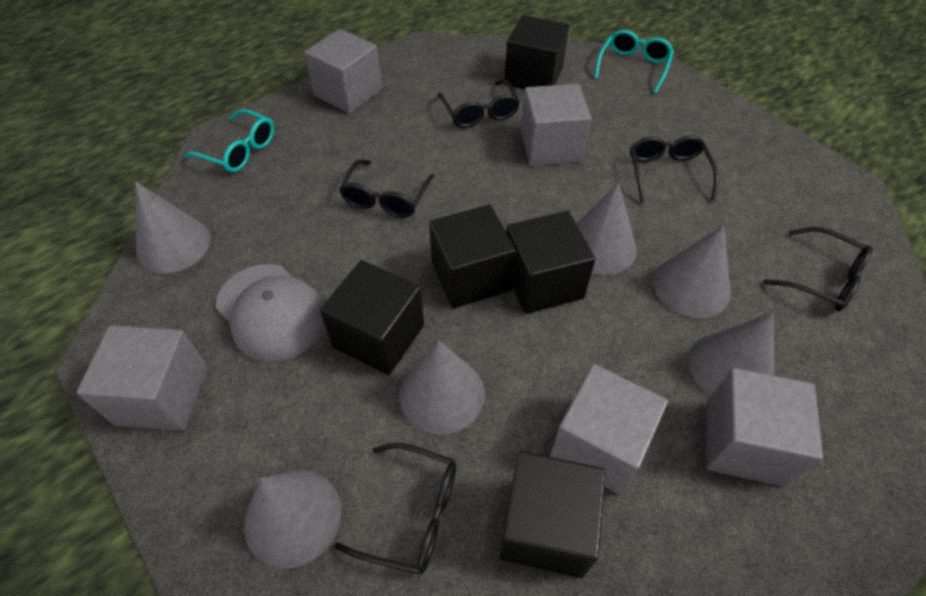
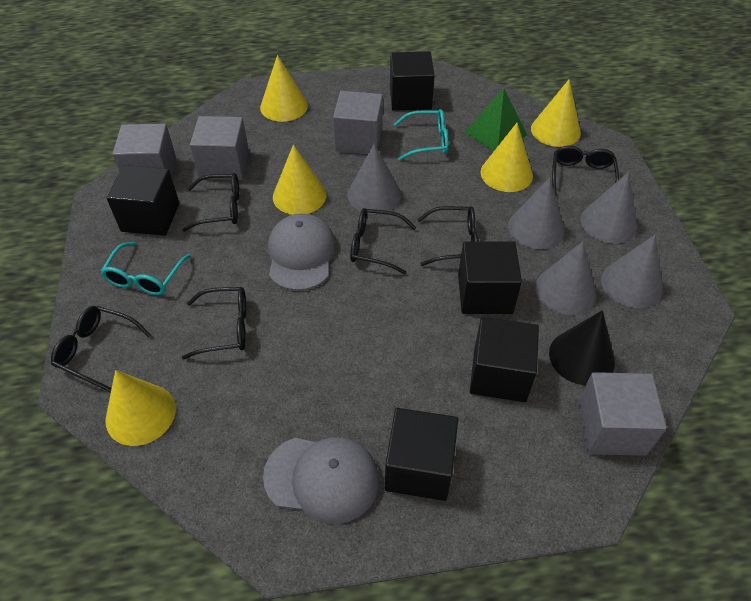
black cone: none = 0 -> [549,310,615,385] = 1
black glasses: [334,443,456,574] [339,160,435,217] [437,80,520,128] [630,136,719,203] [763,227,873,311] = 5 -> [51,306,151,392] [182,173,239,232] [182,287,246,360] [350,208,416,274] [417,206,479,266] [552,146,619,195] = 6
green pyramid: none = 0 -> [464,88,527,152] = 1
grey cap: [215,264,325,362] = 1 -> [263,437,379,524] [268,213,336,291] = 2
grey cone: [135,181,211,274] [244,470,341,569] [400,341,485,434] [576,183,637,275] [653,225,731,318] [689,313,774,396] = 6 -> [347,144,401,214] [508,178,565,249] [535,241,596,315] [581,172,637,244] [601,235,663,308] = 5
grey cube: [76,325,208,431] [304,29,382,114] [521,84,592,166] [550,364,668,495] [706,368,823,487] = 5 -> [113,124,176,177] [190,116,249,180] [333,91,383,154] [578,372,667,456] = 4
yellow cone: none = 0 -> [105,370,176,446] [260,55,308,122] [273,144,326,215] [480,123,533,192] [531,80,581,147] = 5

